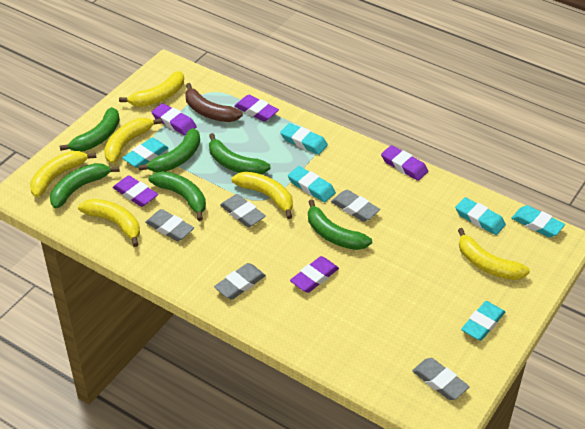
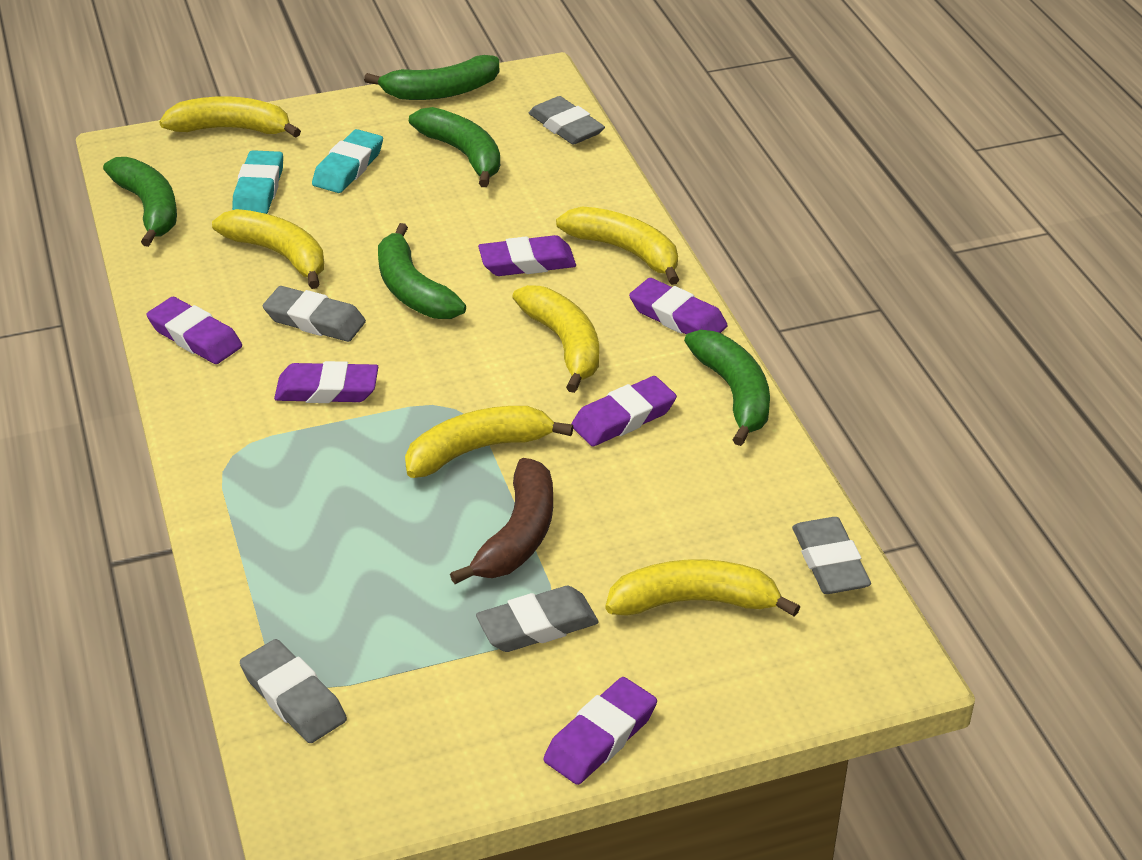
green banana: [50,163,119,209] [60,107,120,151] [138,128,200,172] [148,171,206,221] [209,133,271,174] [308,199,372,250] = 6 -> [103,157,177,247] [364,55,499,100] [378,223,466,319] [409,107,500,187] [684,330,770,446] = 5
purple eraser: [112,175,158,207] [152,103,197,135] [234,95,279,121] [290,256,339,293] [381,145,428,181] = 5 -> [147,297,242,364] [274,361,378,403] [478,235,576,276] [543,677,657,785] [571,376,677,447] [629,278,728,334] = 6
turquoise eraser: [122,138,168,168] [280,123,328,155] [288,166,336,202] [455,197,506,235] [461,301,505,341] [512,205,565,238] = 6 -> [232,150,283,214] [312,129,383,193] = 2

